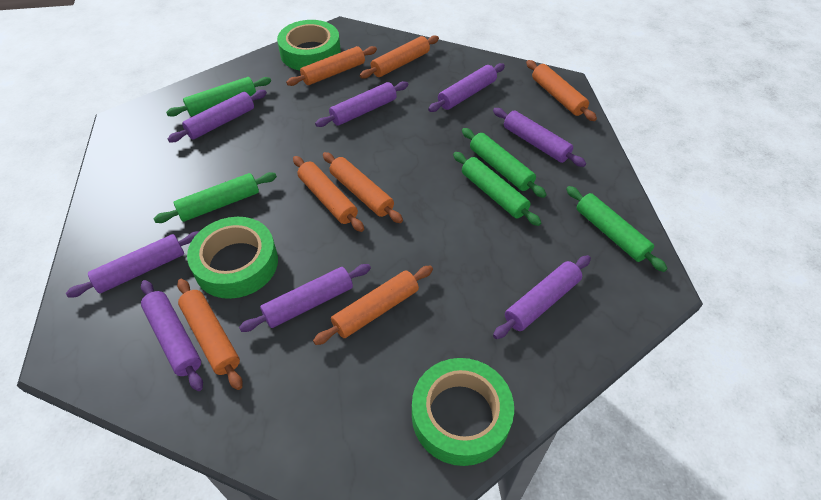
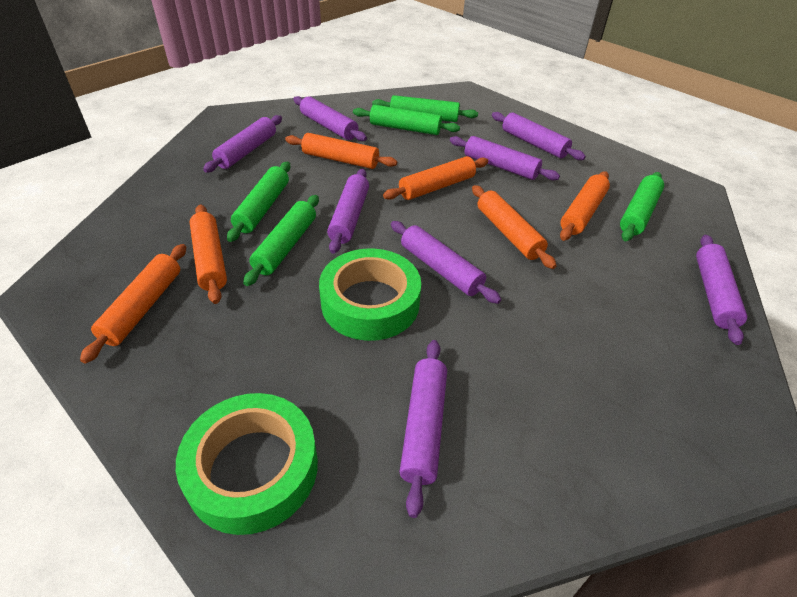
green tape: [187,217,278,299] [277,20,341,70] [412,358,514,466] = 3 -> [176,393,318,535] [319,248,421,341] = 2
orange rolling pin: [177,279,243,390] [286,46,377,86] [293,156,364,232] [313,266,433,345] [323,152,403,223] [360,35,439,79] [526,60,597,121] = 7 -> [80,244,186,364] [190,204,227,304] [285,133,397,169] [383,156,488,200] [472,185,557,269] [560,171,610,241] = 6

